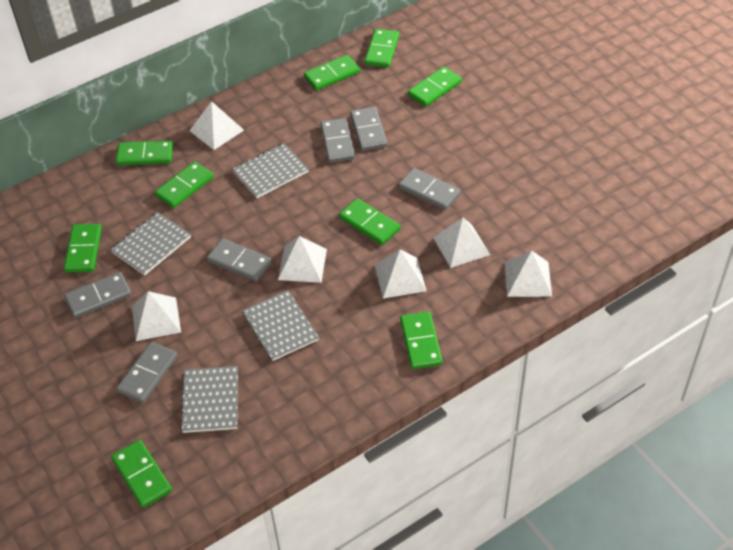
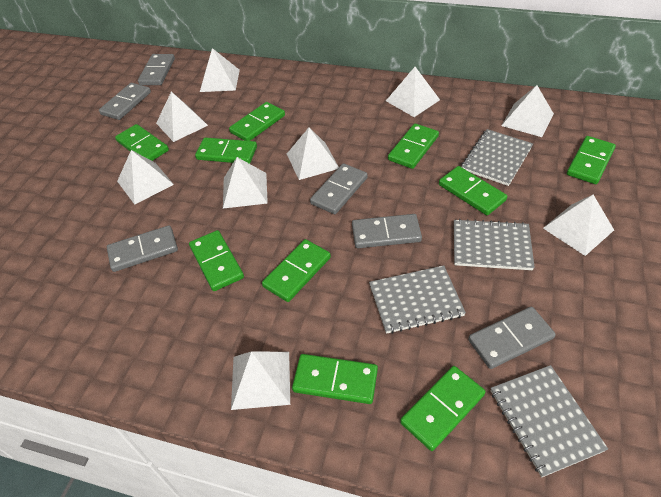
green domino: [64,224,102,273] [111,440,172,508] [116,140,173,165] [155,161,214,208] [304,55,360,91] [339,198,400,245] [365,29,399,68] [400,311,443,369] [408,67,462,107] = 9 -> [115,124,169,161] [189,230,244,291] [195,137,257,164] [229,102,285,141] [262,239,331,302] [292,354,378,404] [388,123,439,169] [400,366,486,451] [439,166,507,215] [567,136,616,184] = 10
white pyramid: [132,291,181,341] [190,101,244,150] [278,236,327,283] [375,250,427,299] [433,217,490,268] [504,250,552,297] = 6 -> [117,150,174,205] [156,92,208,142] [200,48,240,92] [223,157,268,208] [231,351,290,410] [287,128,339,180] [386,67,440,117] [501,85,554,137] [543,195,614,256] = 9

